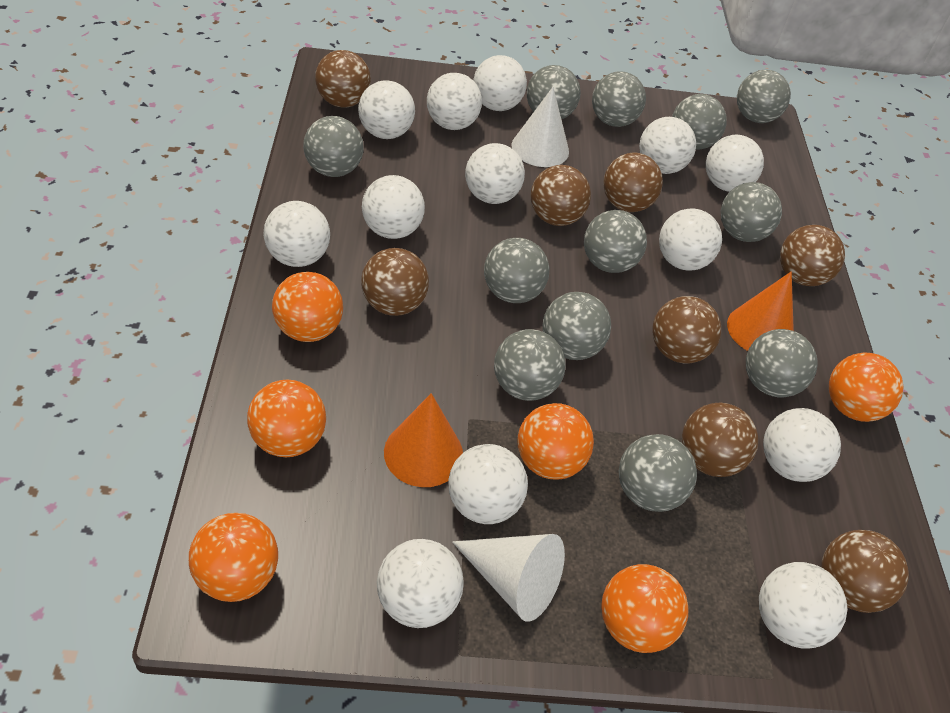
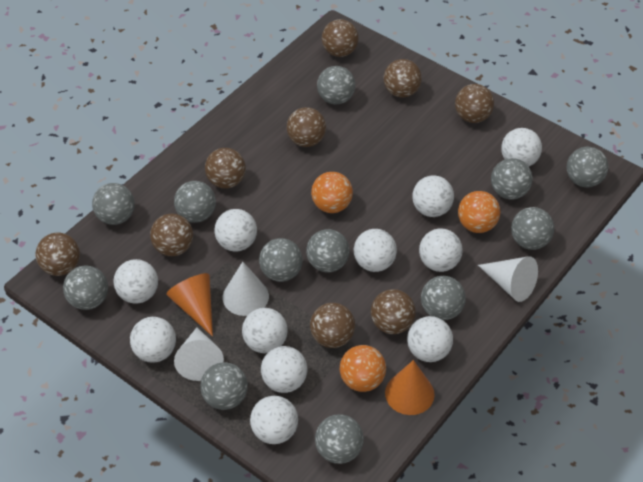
brown ball: [315,50,371,108] [361,248,429,316] [531,165,591,226] [603,153,663,212] [652,296,721,364] [682,403,758,477] [780,225,845,286] [821,530,909,613] = 8 -> [36,233,80,276] [150,214,193,256] [205,148,246,189] [287,107,326,147] [310,303,355,348] [322,19,359,57] [371,289,416,334] [384,59,422,98] [455,84,494,123] = 9
orange ball: [189,513,278,602] [247,380,326,457] [272,272,343,342] [517,403,594,480] [601,564,688,653] [829,353,904,422] = 6 -> [311,172,353,213] [340,345,386,392] [458,191,500,233] = 3
white ball: [263,201,330,267] [358,81,415,139] [362,175,425,239] [377,539,464,628] [427,73,482,130] [448,444,528,524] [465,143,525,204] [473,55,527,111] [639,117,696,174] [659,209,722,270] [706,135,764,192] [759,562,847,648] [763,408,841,482] = 13 -> [114,259,158,304] [130,317,176,363] [214,209,257,252] [242,308,288,353] [250,396,298,444] [261,346,307,393] [354,229,397,272] [407,316,453,362] [412,175,454,217] [419,228,463,272] [501,128,542,167] = 11
white cone: [452,534,565,622] [512,87,569,167] = 2 -> [174,327,224,381] [223,262,269,316] [478,256,538,302] = 3

